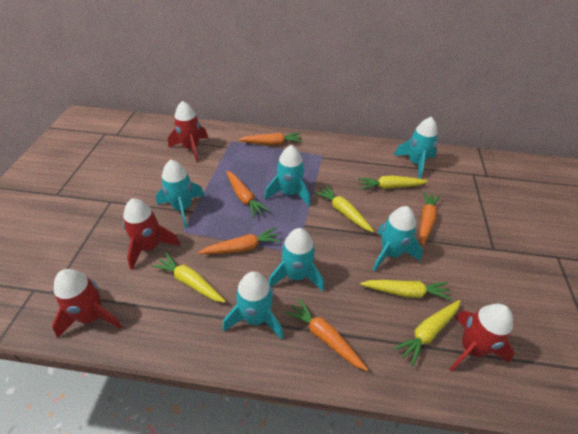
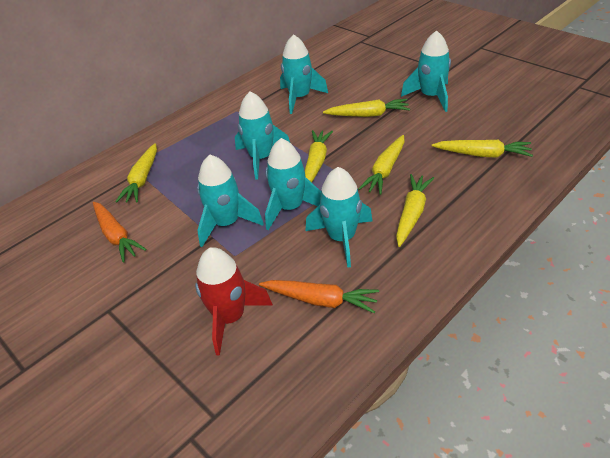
orange carrot: [198,227,282,254] [226,171,269,218] [238,133,302,145] [284,298,368,371] [419,191,441,246] = 5 -> [93,202,146,263] [259,280,379,313] = 2
red rocket: [52,269,122,338] [123,198,180,270] [168,101,208,162] [449,304,514,372] = 4 -> [195,247,273,356] = 1
yellow carrot: [151,252,226,303] [314,185,374,232] [358,176,428,190] [360,280,453,301] [393,300,461,367] = 5 -> [115,143,157,203] [305,130,333,183] [323,99,410,117] [358,135,405,195] [396,174,434,247] [432,140,533,158] = 6

